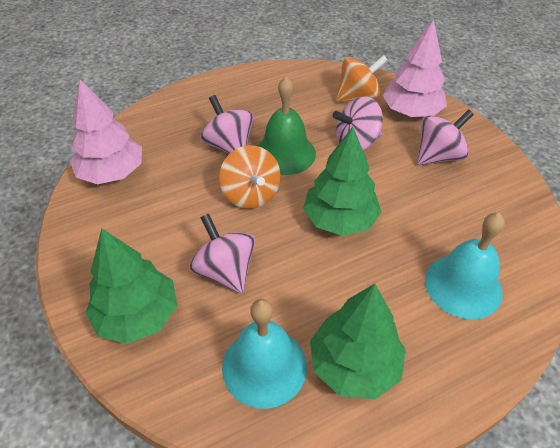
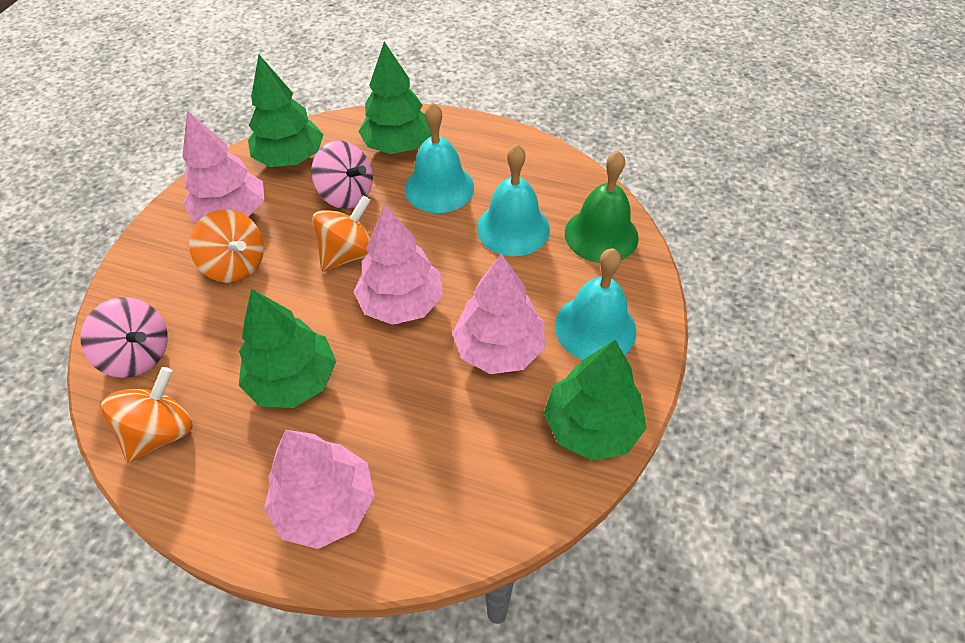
green tree: [85,229,177,344] [303,127,382,236] [310,284,406,399] = 3 -> [239,288,336,408] [248,55,323,167] [358,41,431,154] [544,340,646,461] = 4
orange spinning top: [219,145,281,209] [335,55,388,102] = 2 -> [101,367,192,463] [189,209,264,283] [312,195,372,271] = 3
pink spinning top: [190,213,255,294] [200,95,253,154] [332,97,383,151] [417,109,474,165] = 4 -> [81,297,168,378] [311,141,373,209] = 2
pink tree: [70,80,142,184] [382,19,447,117] = 2 -> [182,110,264,222] [264,430,375,549] [354,205,443,325] [452,253,545,374] = 4
turquoise bell: [222,299,307,409] [425,213,505,320] = 2 -> [405,102,474,213] [477,144,550,256] [555,248,636,360] = 3

